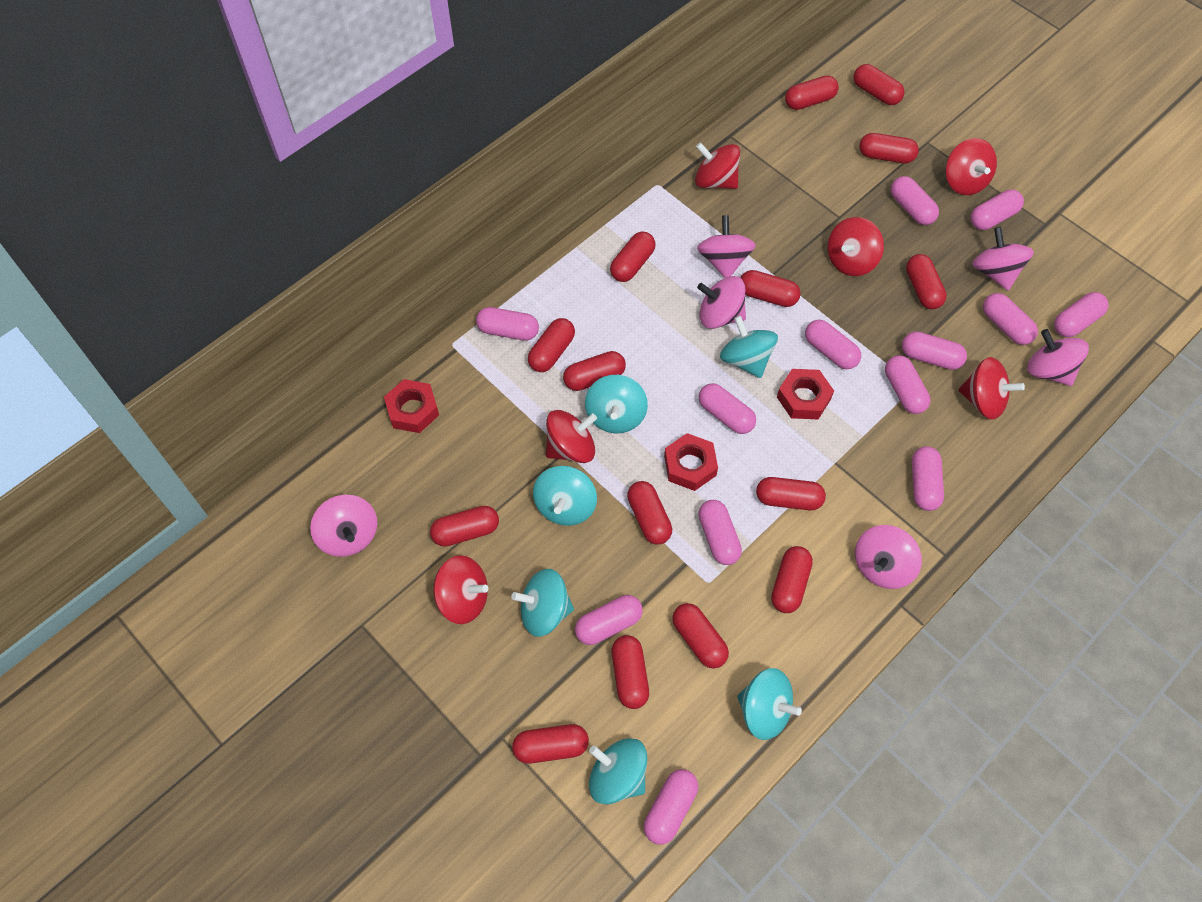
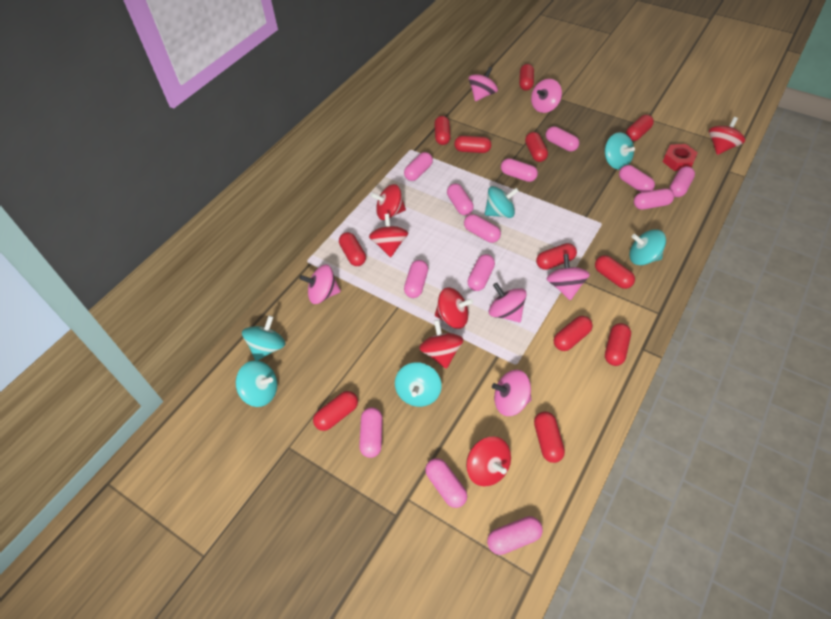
red capsule: [430,506,499,547] [512,724,589,764] [528,318,575,372] [563,351,626,391] [610,231,656,282] [612,635,649,709] [627,481,672,545] [672,603,729,668] [740,270,801,307] [756,477,826,510] [771,546,813,613] [785,75,839,110] [854,64,905,105] [859,133,919,163] [906,254,947,310] = 15 -> [313,391,358,431] [339,232,366,266] [434,116,451,145] [454,136,491,153] [519,64,534,91] [525,132,548,162] [534,412,565,463] [536,243,577,270] [554,316,593,351] [595,255,635,289] [605,323,631,366] [626,115,654,141] = 12
red nut: [384,379,439,433] [664,433,718,491] [777,369,834,419] = 3 -> [663,144,698,171] = 1

